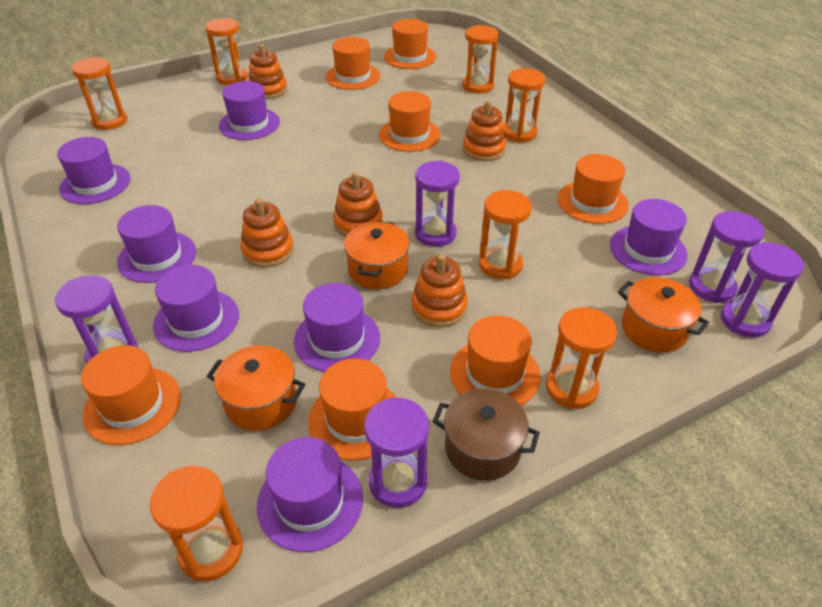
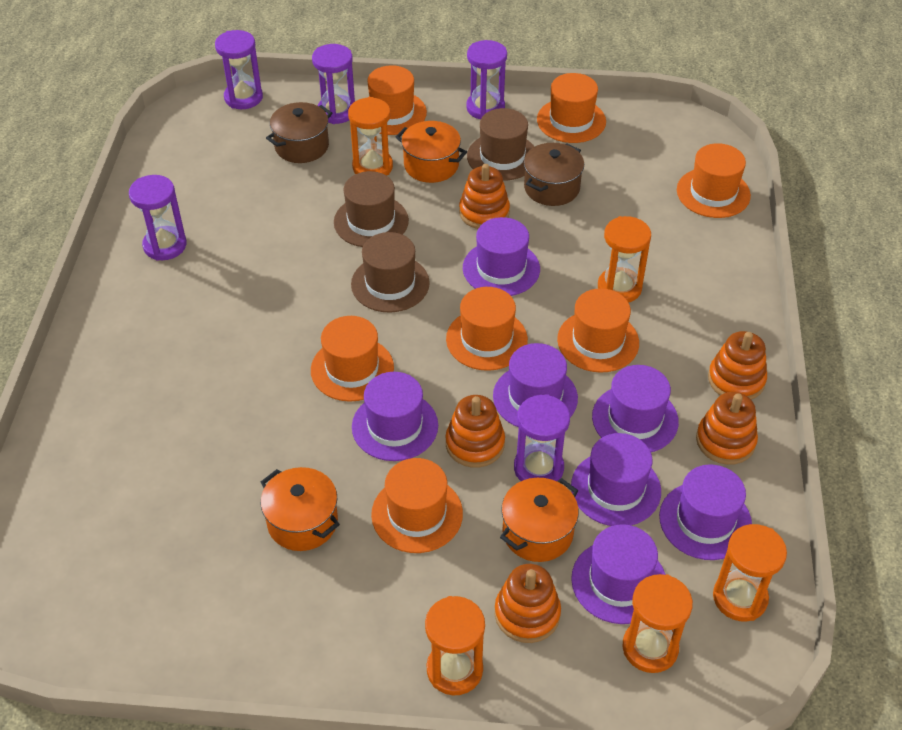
brown hat: none = 0 -> [334,171,409,247] [351,232,430,313] [467,108,534,181] = 3
brown pot: [432,388,540,481] = 1 -> [266,102,332,163] [524,143,584,206] = 2
orange hourglass: [72,57,127,130] [150,466,243,581] [205,18,248,85] [462,25,499,94] [479,190,532,279] [503,68,546,143] [546,307,617,409] = 7 -> [348,97,393,176] [425,596,485,695] [598,216,651,303] [622,574,693,673] [713,524,787,621] = 5

